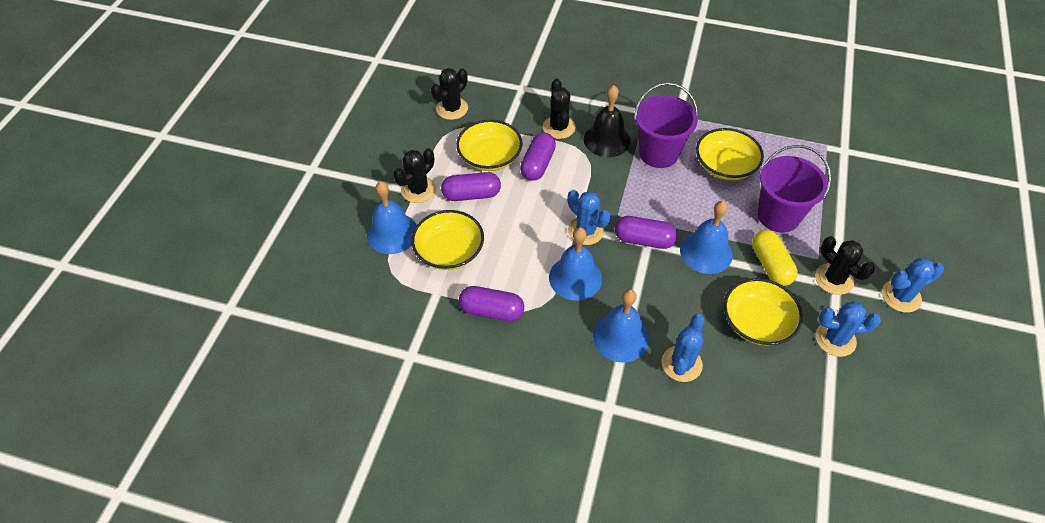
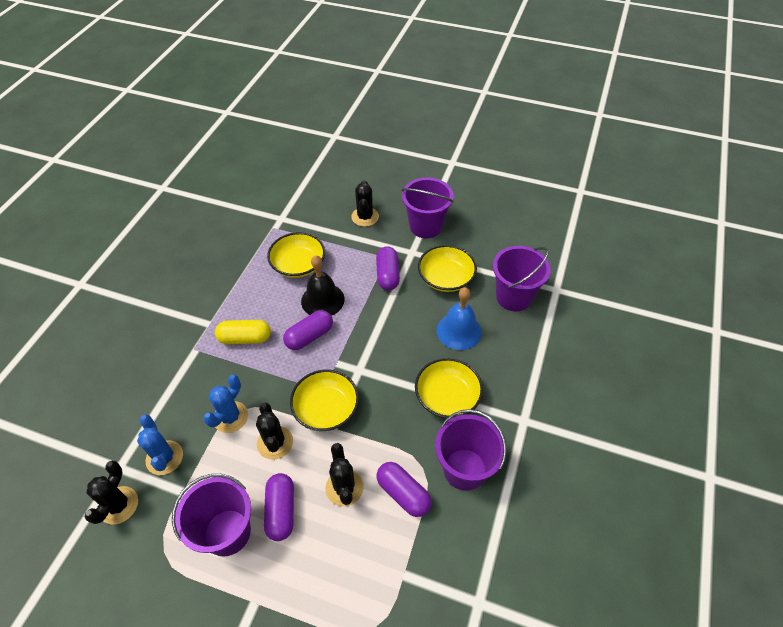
blue bell: [367,181,417,254] [549,227,602,301] [593,289,649,363] [680,201,733,274] = 4 -> [437,287,482,350] = 1
blue cactus: [568,190,611,245] [662,314,705,382] [816,301,881,357] [882,258,944,313] = 4 -> [137,415,183,475] [203,375,248,433] = 2
purple bucket: [634,82,698,168] [758,145,831,233] = 2 -> [172,474,251,556] [401,178,454,238] [435,409,507,491] [493,246,551,311] = 4

